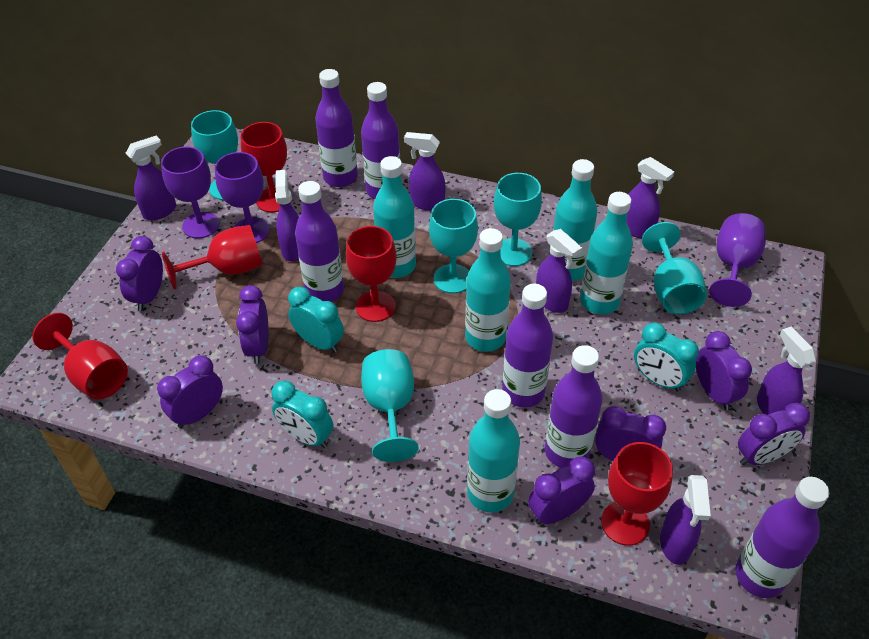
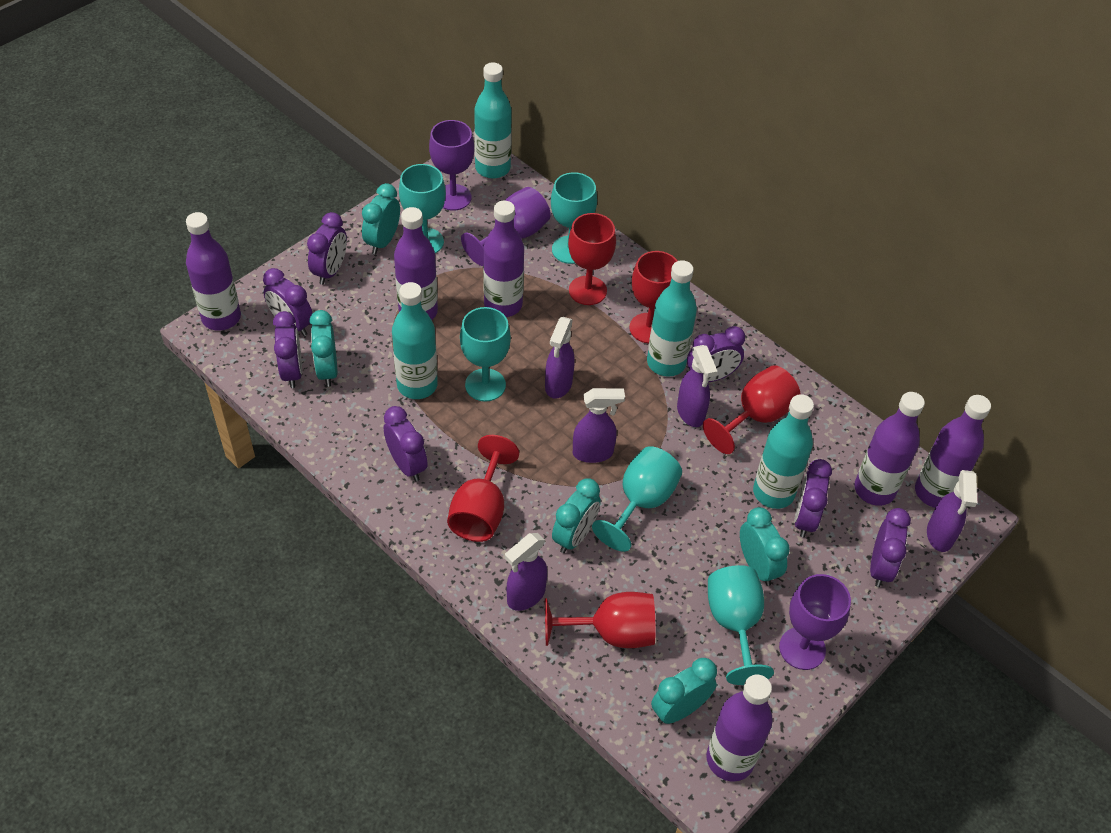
purple spray bottle: [126,136,176,220] [275,170,299,262] [404,132,445,211] [536,229,582,313] [626,157,674,239] [660,475,711,565] [757,327,816,415] = 7 -> [505,533,547,611] [545,317,575,399] [573,388,625,463] [677,345,718,427] [927,470,977,552] = 5
turquoise bottle: [373,156,416,278] [465,228,511,352] [467,389,520,513] [550,159,598,281] [580,192,633,315] = 5 -> [392,282,438,399] [474,62,512,179] [647,260,697,377] [753,394,814,509] = 4
turquoise clock: [272,380,333,448] [288,287,344,353] [634,322,699,392] = 3 -> [309,310,338,387] [362,183,400,254] [552,479,601,553] [651,658,717,724] [740,507,790,586] = 5

